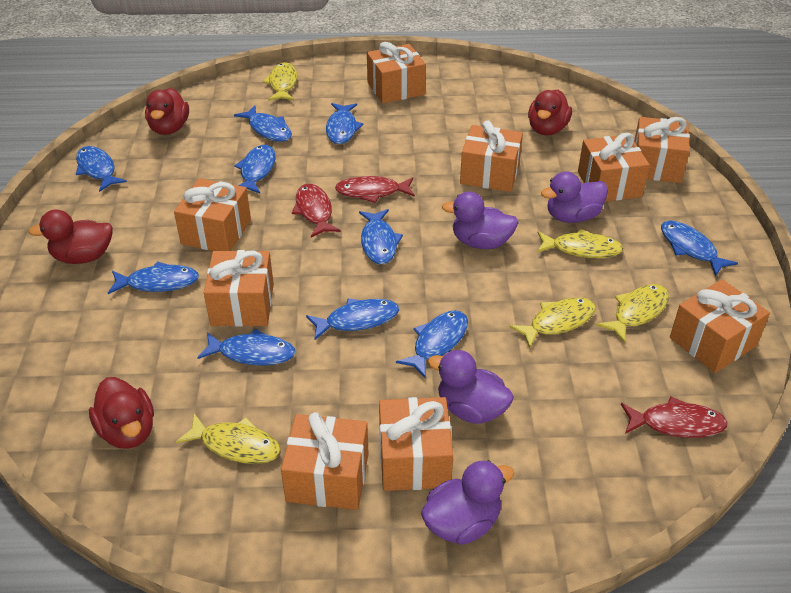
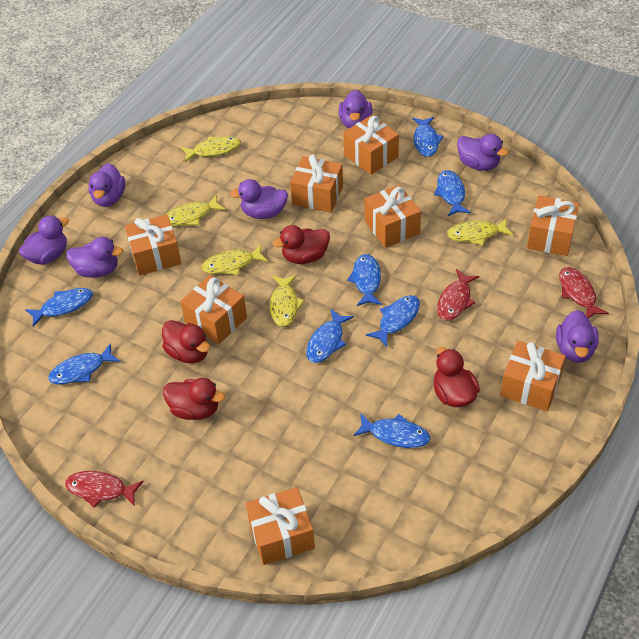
blue fish: [76,146,127,192] [108,261,199,294] [197,329,296,366] [234,106,292,142] [234,145,276,193] [306,299,399,340] [326,103,363,144] [359,209,403,264] [396,310,468,378] [661,221,738,276] = 10 -> [25,288,93,327] [48,343,120,384] [306,309,354,363] [347,254,382,306] [353,413,431,448] [366,295,420,347] [412,117,444,157] [434,170,471,216] = 8
orange gift: [174,178,251,251] [204,250,274,327] [281,412,369,510] [367,42,426,104] [379,397,453,491] [460,120,523,192] [578,133,650,202] [634,117,690,183] [670,279,770,373] = 9 -> [125,215,181,275] [180,275,247,344] [246,487,315,565] [290,155,343,213] [343,115,399,175] [364,185,421,248] [500,341,566,411] [527,196,579,256] = 8
purple duck: [421,460,514,545] [428,350,514,424] [442,191,519,249] [541,171,608,223] = 4 -> [19,216,69,265] [66,237,123,278] [88,163,125,207] [230,179,288,219] [338,90,372,128] [457,134,508,171] [556,310,599,363] = 7

